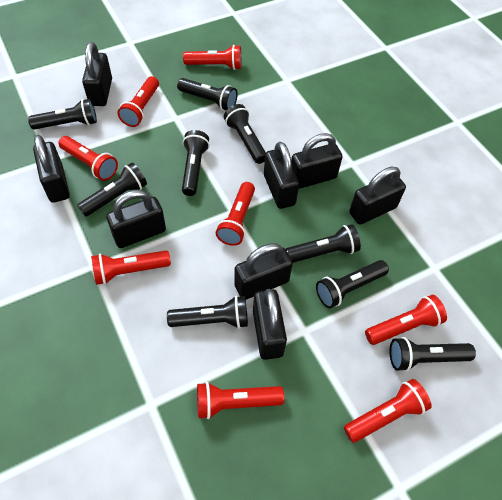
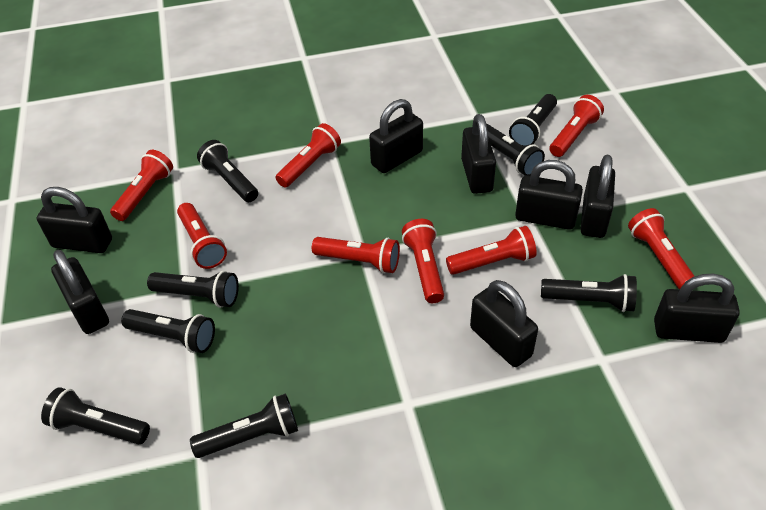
black flashlight: [28,99,97,130] [77,162,147,217] [167,296,248,329] [177,78,238,111] [182,130,210,196] [224,104,266,164] [286,224,361,263] [316,260,389,308] [390,337,476,372] = 9 -> [41,387,150,444] [121,309,215,353] [147,271,239,308] [190,393,298,458] [197,140,258,202] [486,124,545,176] [509,94,557,146] [541,274,637,312] = 8

